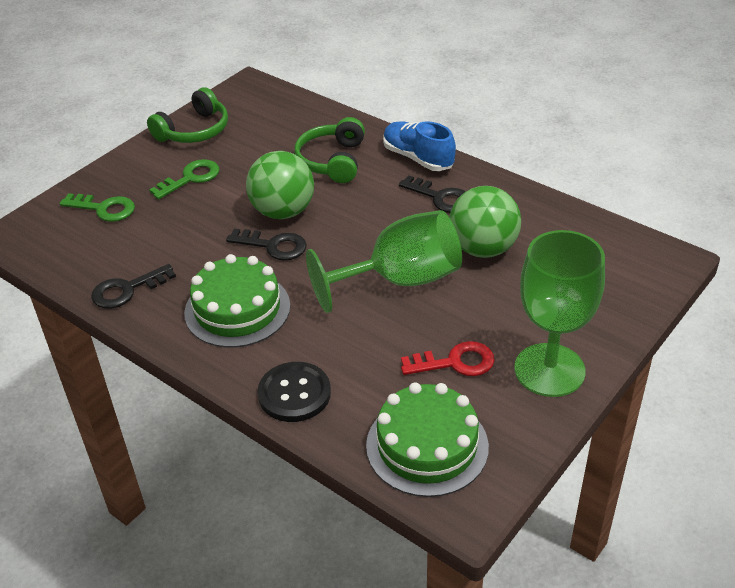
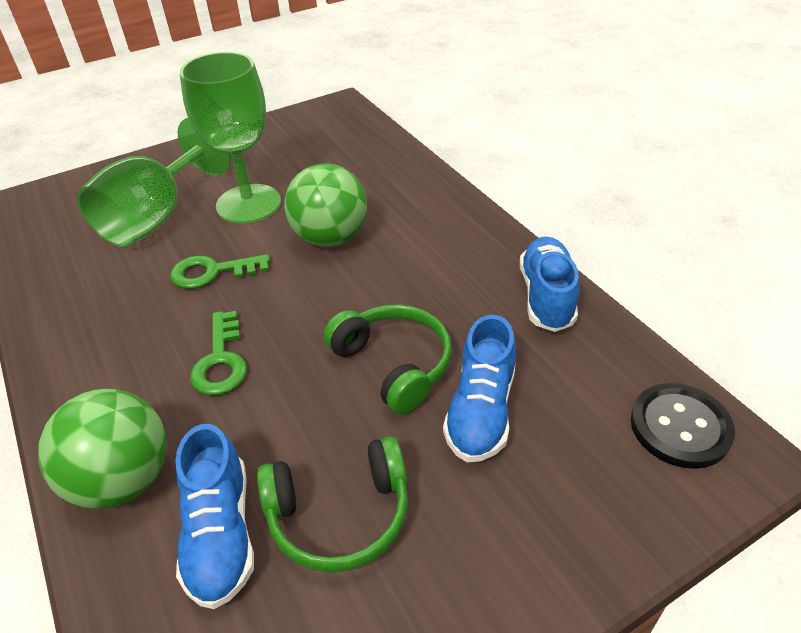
black key: [91,264,176,309] [226,229,307,260] [399,175,466,213] = 3 -> none = 0
blue shoe: [383,121,456,171] = 1 -> [175,424,254,609] [443,315,516,462] [520,237,580,332] = 3
green cake: [184,254,290,348] [366,382,489,497] = 2 -> none = 0
red key: [401,341,495,376] = 1 -> none = 0

